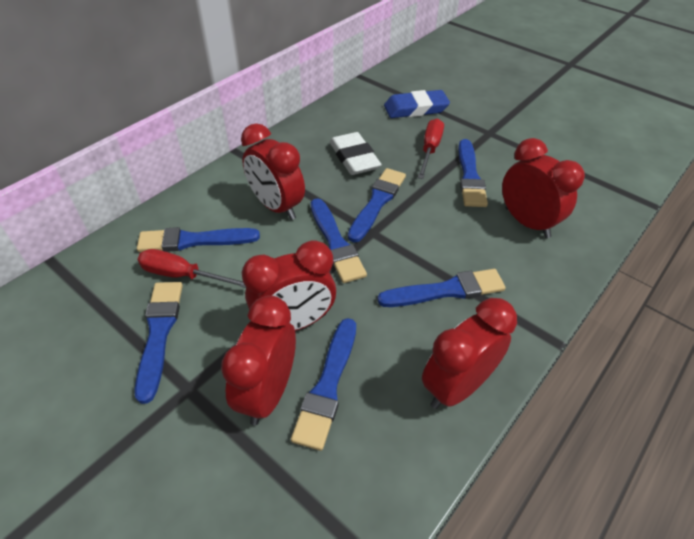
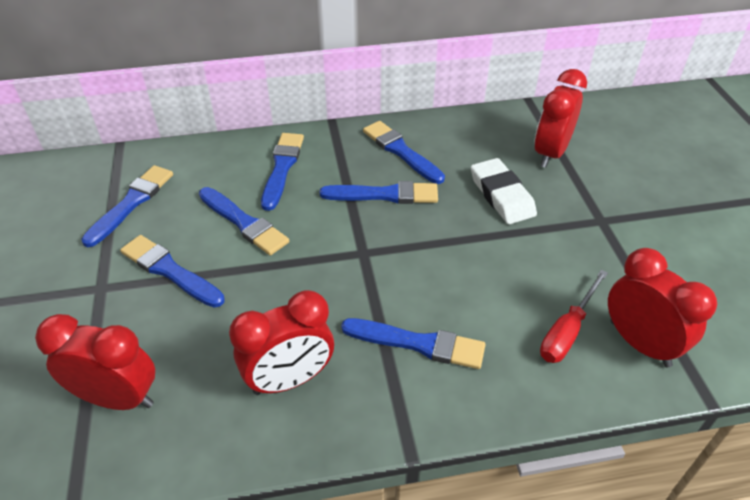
blue eraser: [384,90,450,118] = 1 -> none = 0
red clock: [221,295,296,425] [241,123,305,220] [242,240,336,331] [422,298,517,409] [502,138,585,238] = 5 -> [35,314,155,410] [229,290,334,395] [534,69,587,168] [608,248,717,367] = 4
red screwdriver: [138,249,246,288] [418,118,444,179] = 2 -> [540,270,608,363] = 1

